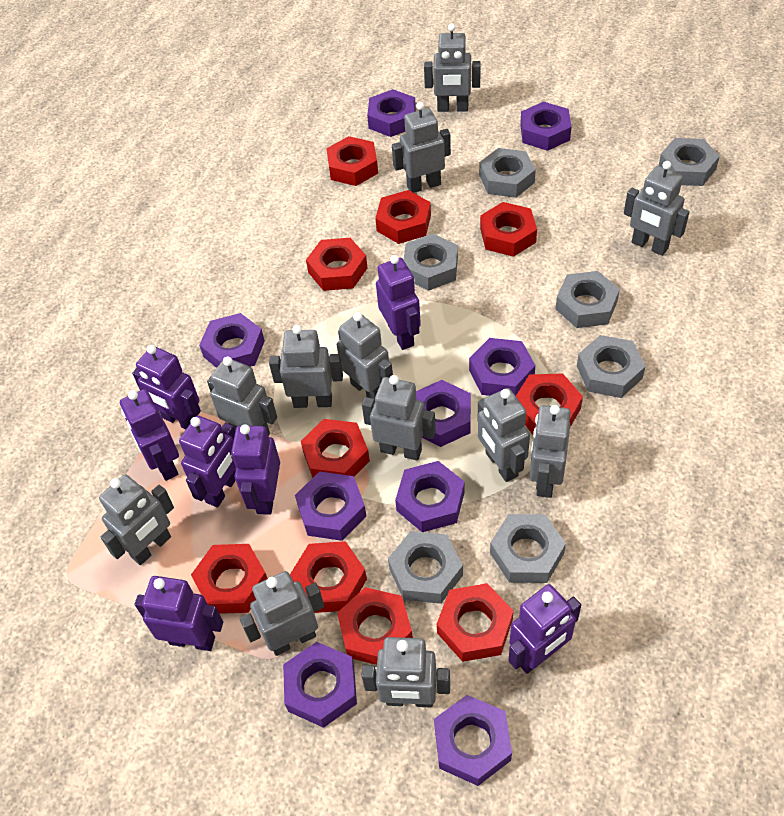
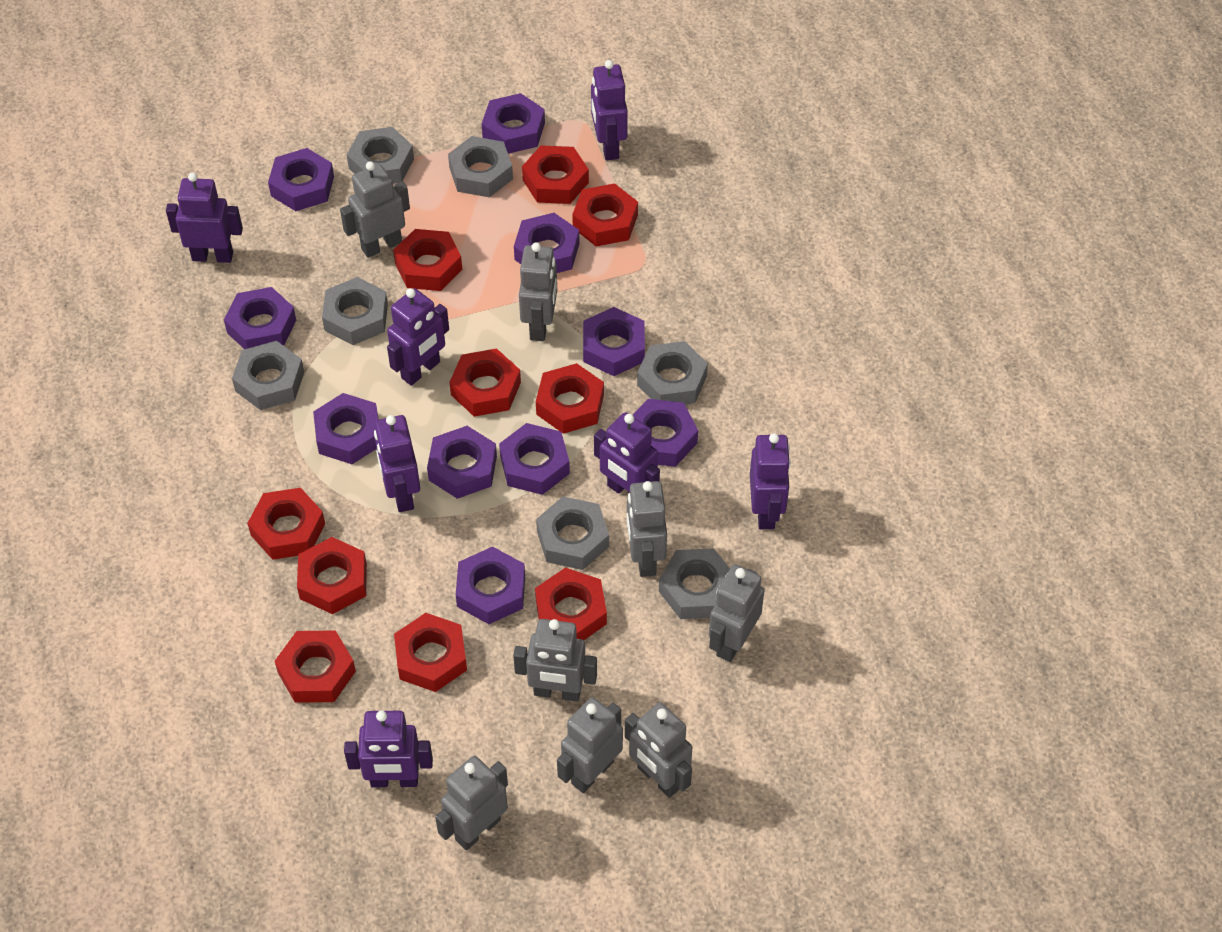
grey robot: [99,475,174,565] [207,356,277,436] [240,571,324,656] [269,325,343,408] [337,312,393,400] [361,637,450,708] [362,375,436,461] [392,102,451,193] [424,24,481,112] [478,388,530,482] [529,405,571,498] [624,161,690,256] = 12 -> [340,161,410,258] [435,756,508,850] [513,619,597,702] [519,242,557,341] [557,697,623,793] [625,702,692,798] [627,481,667,577] [709,564,764,662] = 8
purple nut: [199,313,265,368] [283,642,357,728] [295,471,366,541] [367,89,416,137] [395,461,465,532] [416,380,471,447] [434,695,512,786] [469,338,536,396] [520,102,571,151] = 9 -> [224,287,296,349] [268,148,334,211] [313,393,379,464] [427,426,497,499] [456,547,525,624] [482,93,545,154] [499,423,570,495] [514,213,580,273] [583,307,645,376] [633,399,698,467] = 10

